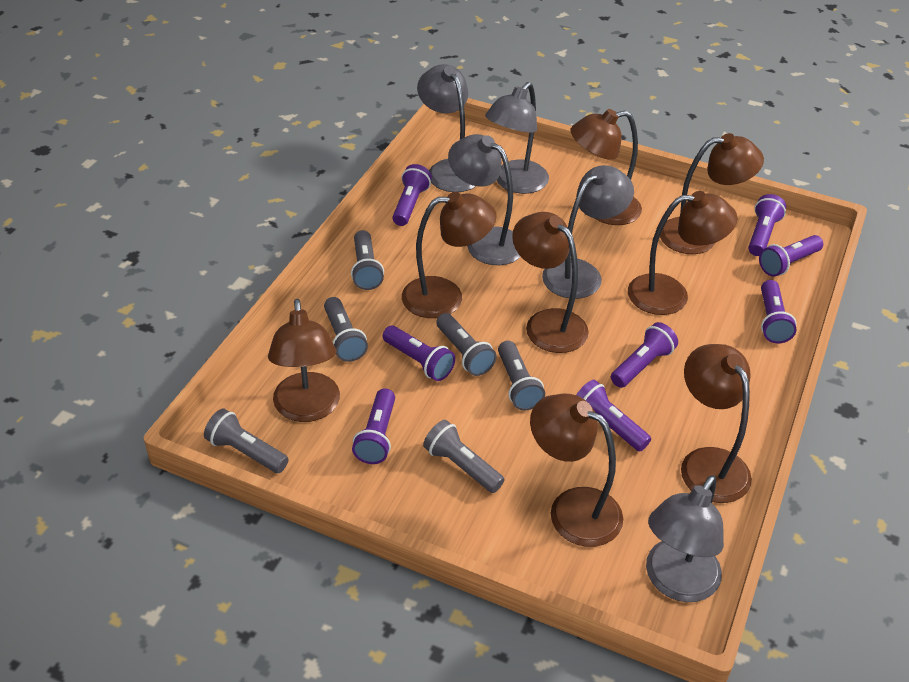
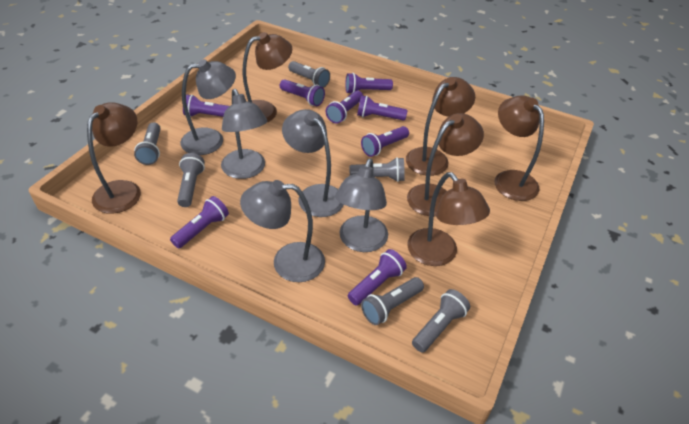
brown lamp: [268,299,340,422] [402,192,497,318] [512,212,589,353] [530,393,623,547] [571,109,642,225] [628,191,737,315] [660,133,764,254] [681,344,752,503] = 8 -> [87,102,141,214] [242,32,292,122] [406,77,475,176] [407,113,484,216] [407,172,490,266] [495,95,544,201] = 6

